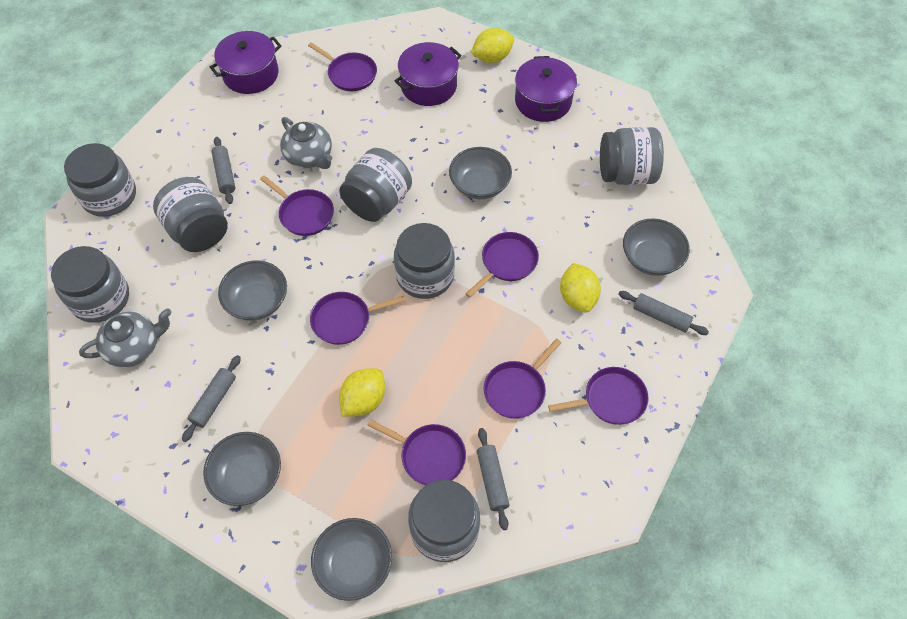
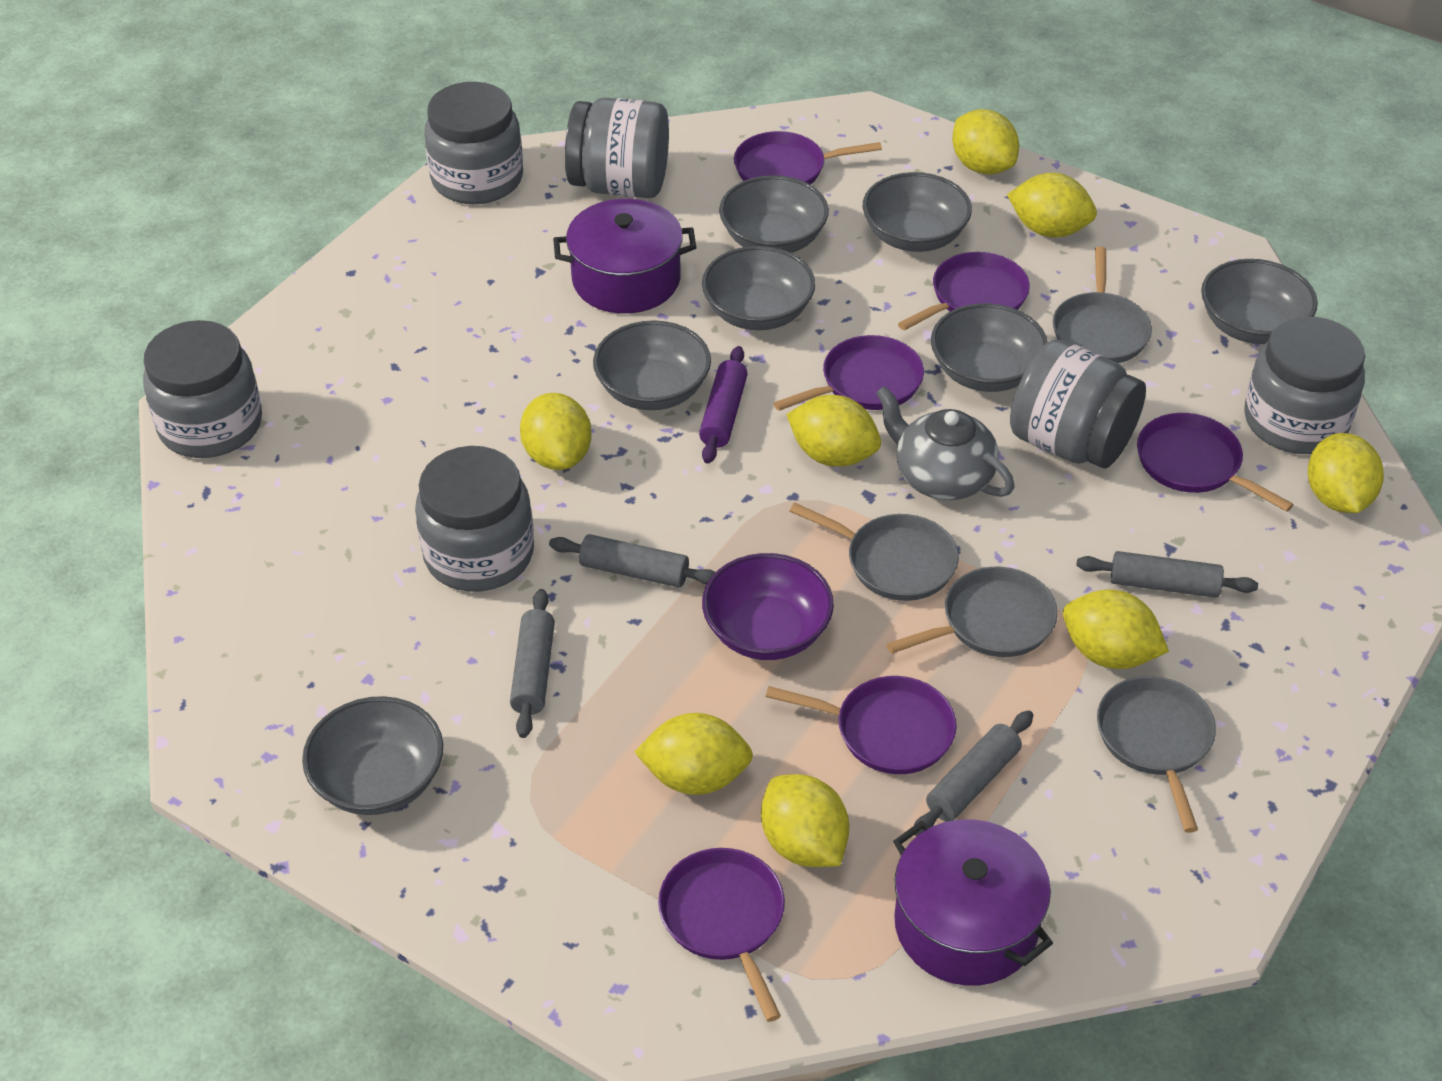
grey bowl: [203,432,281,506] [218,261,287,321] [311,518,392,601] [449,147,512,199] [623,219,690,276] = 5 -> [302,696,443,815] [593,320,711,410] [702,246,815,330] [719,175,829,253] [863,172,972,252] [931,303,1048,392] [1201,259,1318,344] = 7
grey jar: [51,246,129,323] [64,143,136,217] [153,177,228,252] [339,148,412,222] [394,223,455,299] [408,480,480,562] [600,127,664,185] = 7 -> [143,320,262,458] [415,446,534,592] [424,82,523,204] [565,97,669,198] [1010,339,1146,468] [1244,316,1365,454] = 6
grey pan: none = 0 -> [790,503,959,601] [887,567,1058,657] [1053,246,1152,363] [1097,676,1216,833] = 4
grey teapot: [79,308,172,368] [280,117,332,169] = 2 -> [876,386,1015,500] = 1
purple bowl: none = 0 -> [702,553,834,660] = 1
purple pan: [260,175,334,236] [308,42,377,91] [310,292,405,345] [367,420,466,485] [465,232,539,298] [484,338,562,419] [548,367,649,425] = 7 -> [658,848,785,1022] [734,131,882,185] [766,676,957,774] [773,335,924,411] [898,252,1030,330] [1137,413,1294,512] = 6
purple pot: [210,31,281,94] [395,42,462,106] [515,56,577,122] = 3 -> [553,199,696,314] [893,819,1053,986] = 2
purple rolling pin: none = 0 -> [699,346,747,464] = 1
yellow lemon: [339,368,385,417] [471,28,514,63] [560,263,601,313] = 3 -> [520,393,592,470] [635,713,753,795] [761,774,849,867] [786,395,881,467] [952,109,1019,174] [1007,173,1097,237] [1063,590,1169,669] [1308,433,1384,513] = 8

